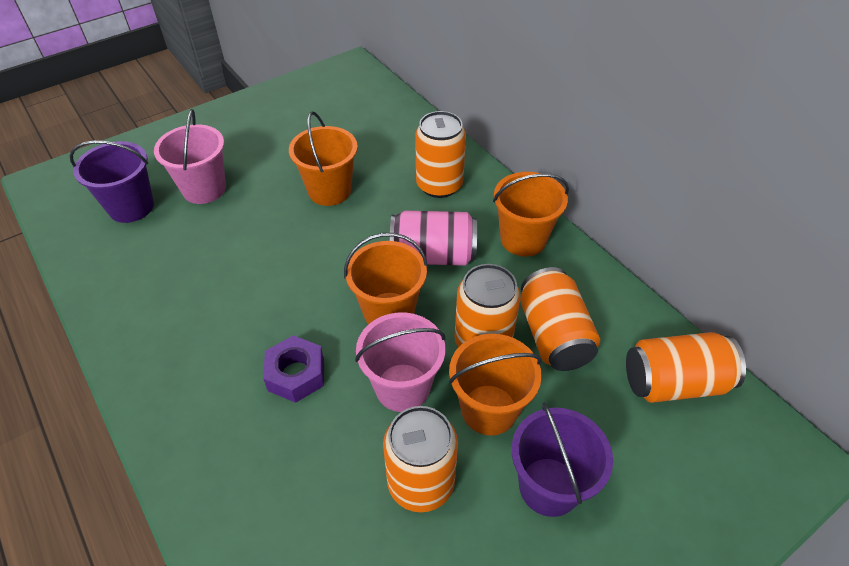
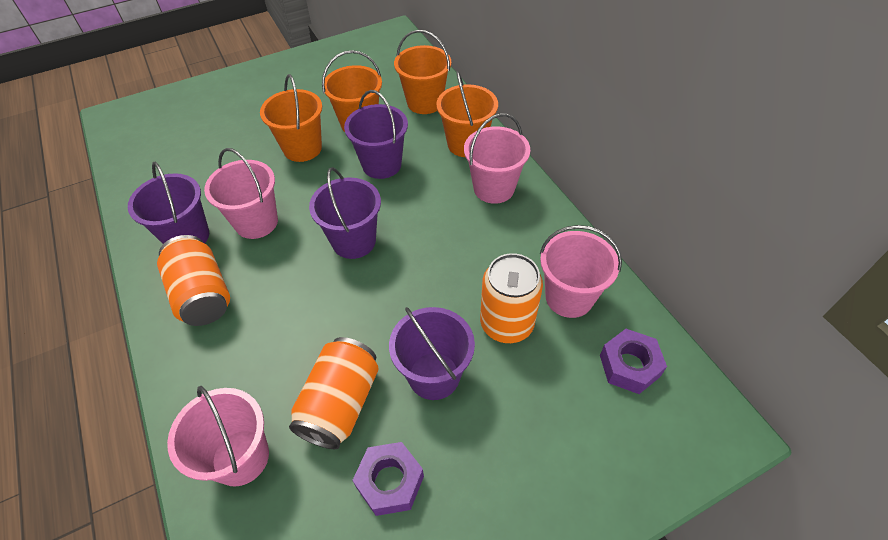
orange can: [383,406,458,512] [415,111,466,198] [454,264,520,348] [520,267,600,371] [626,332,746,403] = 5 -> [157,235,230,326] [289,337,379,449] [480,253,543,343] = 3
pink bucket: [154,109,226,204] [355,313,445,412] = 2 -> [167,386,269,486] [204,148,278,239] [464,113,530,204] [540,225,622,318] = 4
pink can: [390,211,477,266] = 1 -> none = 0
purple bucket: [70,141,154,223] [511,402,613,517] = 2 -> [128,161,209,244] [309,167,381,259] [344,90,408,179] [389,307,475,400] = 4
purple nut: [263,335,324,403] = 1 -> [352,442,424,516] [600,329,667,394] = 2

